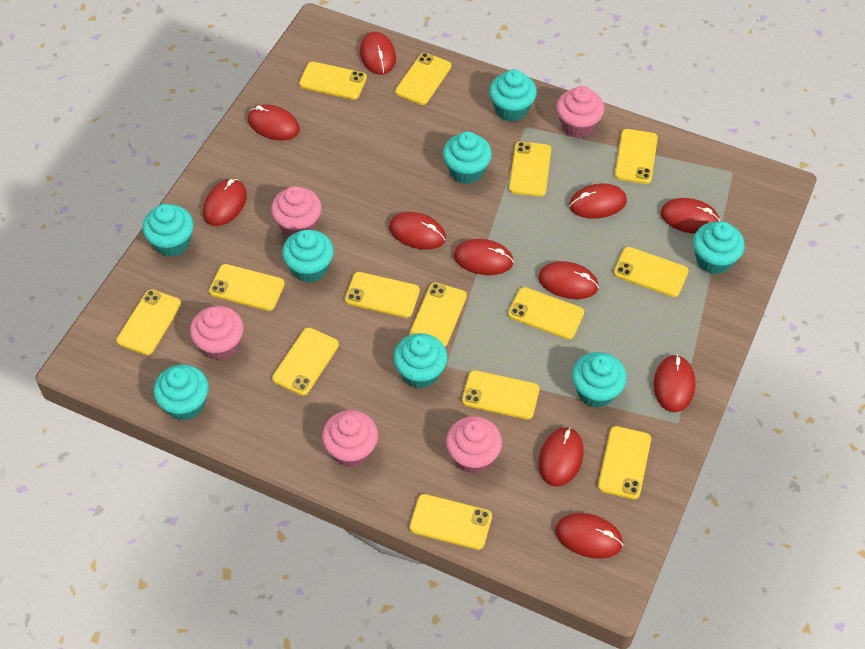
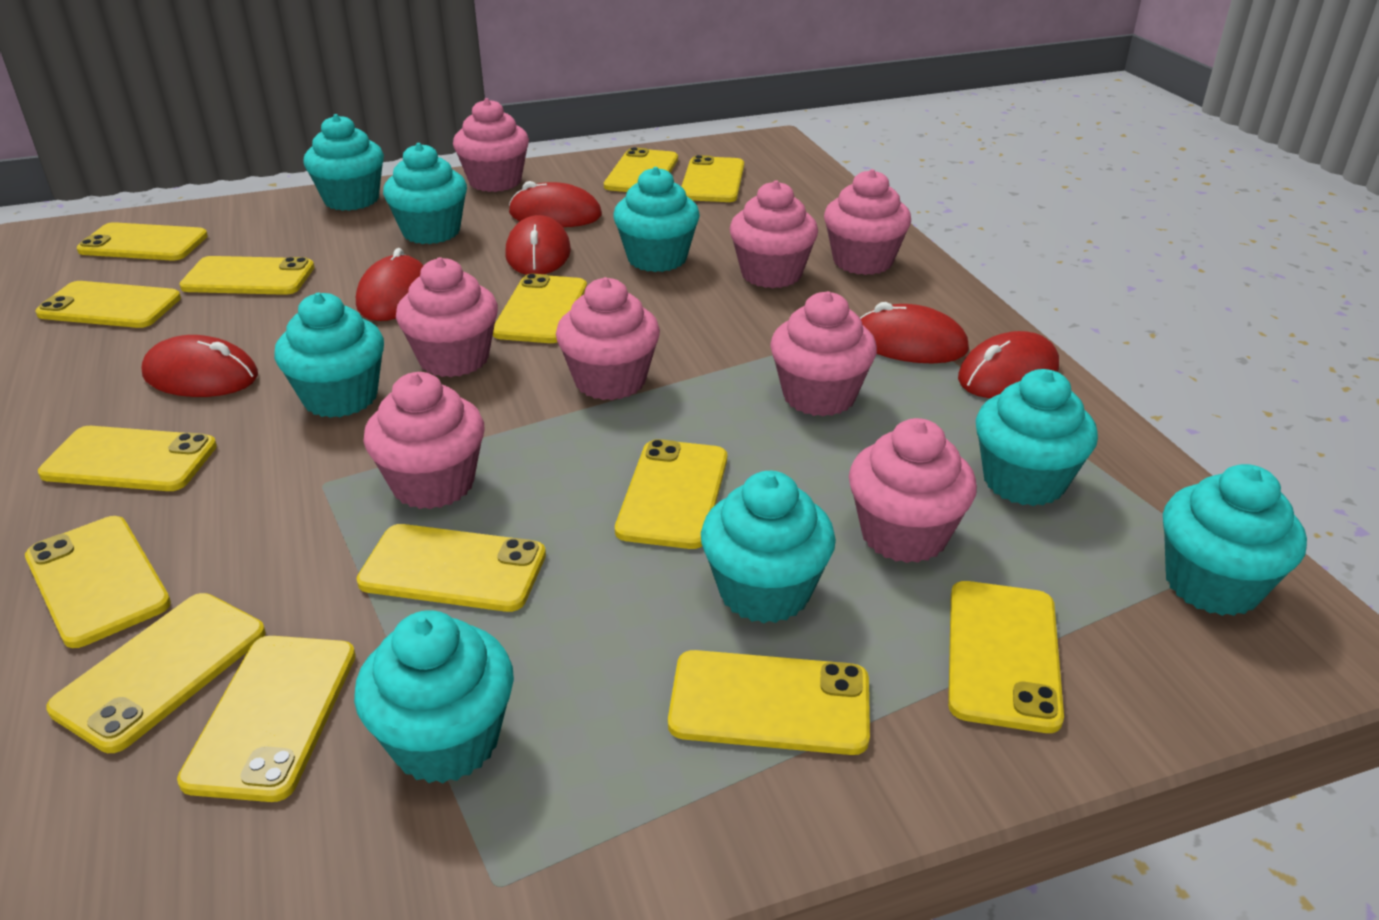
pink cupcake: [190,306,244,361] [271,186,322,237] [322,410,378,467] [446,416,502,474] [557,86,604,138] = 5 -> [363,372,484,509] [396,257,498,377] [453,98,529,192] [556,277,660,400] [729,181,818,288] [770,291,877,416] [824,169,911,275] [849,418,977,563] = 8
red mouse: [203,179,247,226] [248,104,300,140] [360,32,396,75] [389,212,446,250] [454,239,514,275] [538,261,599,299] [538,427,584,487] [555,513,623,559] [569,183,627,219] [654,355,695,412] [660,198,720,234] = 11 -> [141,335,258,397] [356,248,424,321] [505,215,571,275] [509,181,602,227] [860,302,969,363] [958,331,1059,398] = 6

